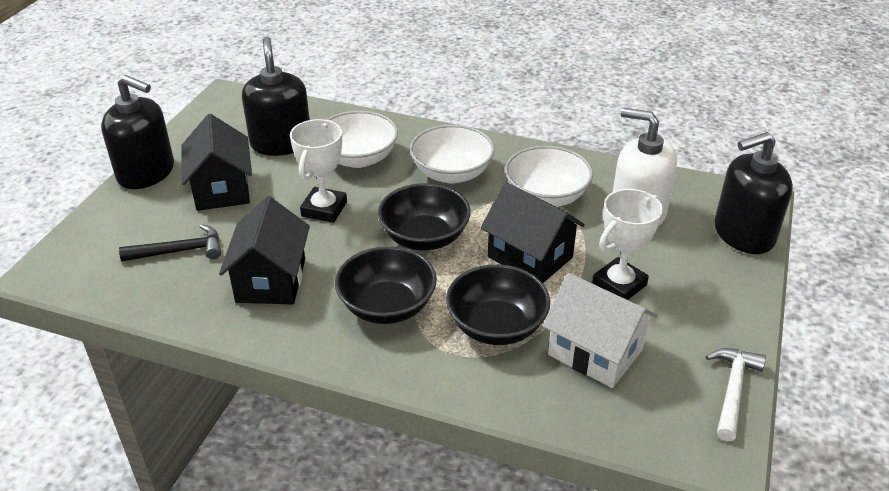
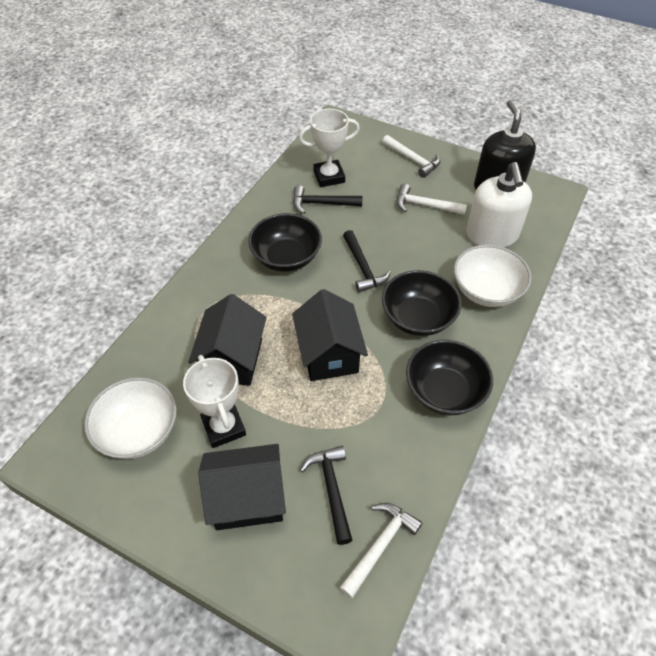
black hammer: [119,224,221,262] = 1 -> [293,185,363,214] [300,446,352,545] [343,230,391,292] = 3
black soap dispenser: [101,75,174,189] [242,36,310,156] [714,132,793,254] = 3 -> [474,100,536,190] = 1
white bowl: [326,111,398,168] [410,125,495,183] [505,146,593,207] = 3 -> [84,377,177,459] [454,245,532,307] = 2
white hammer: [706,348,766,441] = 1 -> [339,503,423,599] [382,135,440,178] [397,184,467,215] = 3
white house: [543,273,658,388] = 1 -> none = 0

